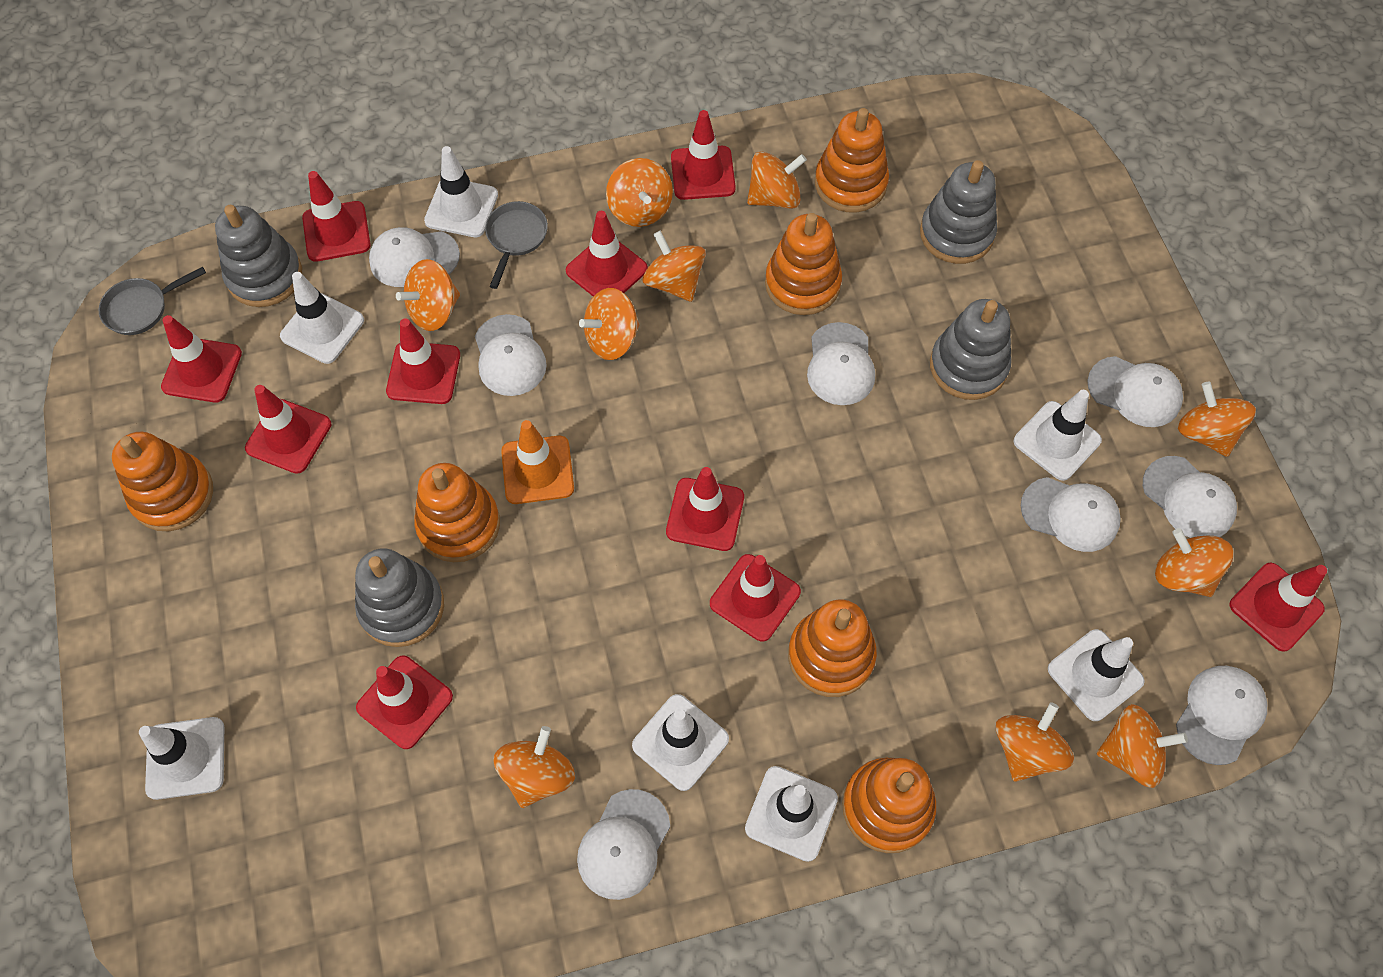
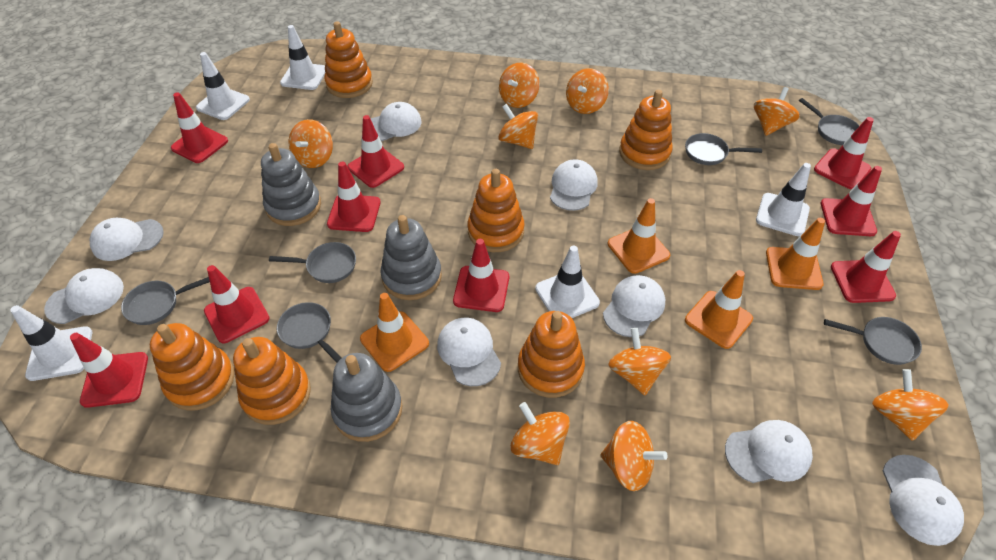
grey pan: [99,267,206,335] [485,201,548,289] = 2 -> [121,277,210,325] [269,242,356,283] [277,302,342,363] [685,133,762,165] [799,98,859,145] [824,317,922,365] = 6
grey stacking toy: [215,205,302,307] [355,548,444,647] [920,160,997,264] [930,299,1011,400] = 4 -> [261,143,321,226] [331,353,403,442] [380,215,442,300] = 3
orange spinning top: [396,259,460,331] [493,726,575,808] [579,288,639,360] [606,158,673,227] [643,231,706,302] [747,151,807,209] [996,702,1074,782] [1097,704,1188,788] [1155,528,1233,597] [1178,381,1256,457] = 10 -> [289,119,333,168] [498,104,538,149] [499,63,540,108] [511,402,570,465] [566,68,609,114] [600,421,668,491] [609,328,671,395] [754,87,800,136] [872,369,949,441] = 9
orange traffic cone: [501,420,574,504] = 1 -> [360,293,429,372] [608,198,670,274] [685,270,753,349] [766,218,825,290] = 4
red traffic cone: [161,315,242,403] [245,385,331,474] [302,171,371,262] [356,656,453,749] [386,318,460,404] [566,211,648,296] [666,467,744,551] [671,110,736,200] [710,554,801,641] [1229,563,1327,652] = 10 -> [70,333,148,408] [171,92,228,163] [204,265,269,343] [327,161,381,232] [348,115,404,188] [453,239,509,312] [814,117,874,189] [821,166,882,236] [831,231,901,303] = 9
white traffic cone: [139,717,224,800] [280,272,364,364] [424,146,498,237] [632,694,729,791] [745,766,838,862] [1014,390,1102,481] [1048,629,1145,721] = 7 -> [10,305,92,381] [196,52,250,120] [280,25,325,90] [535,246,600,318] [756,163,811,236] = 5

